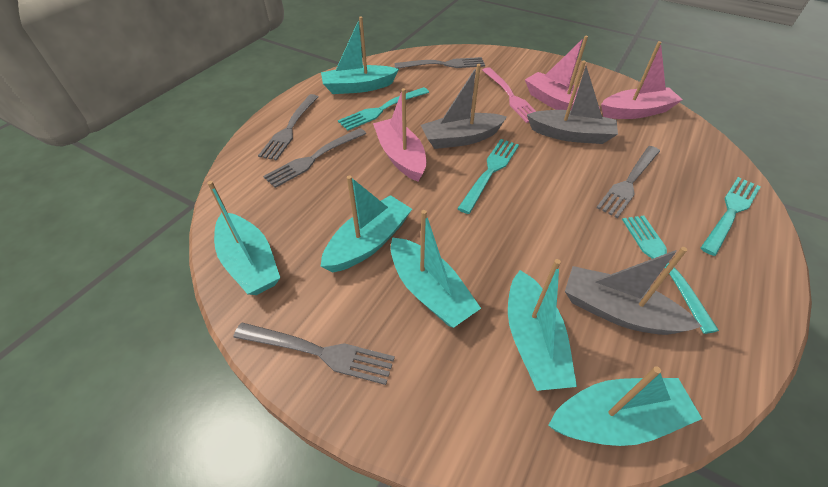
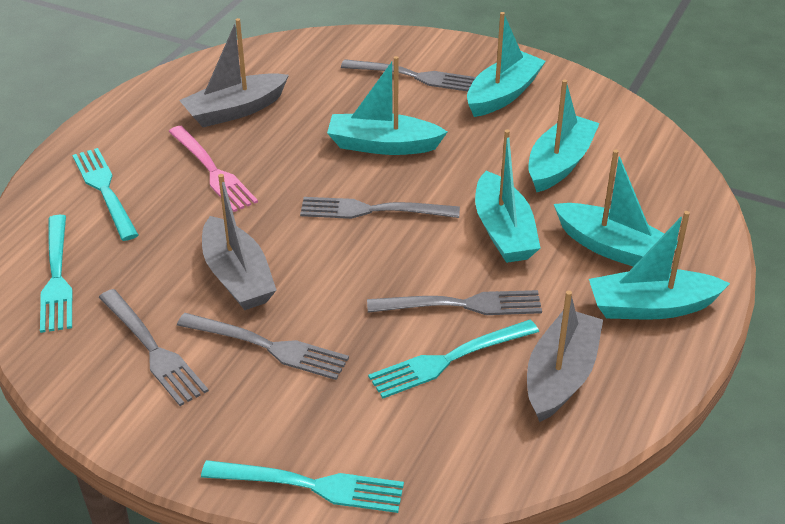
pink boat: [373,88,426,182] [525,36,600,110] [601,41,683,119] = 3 -> none = 0

